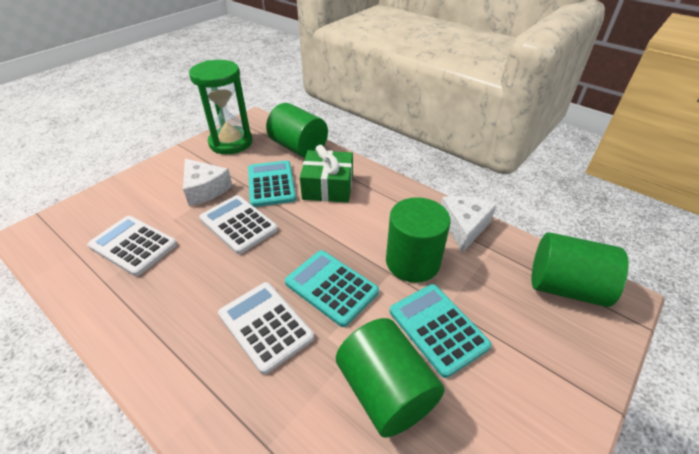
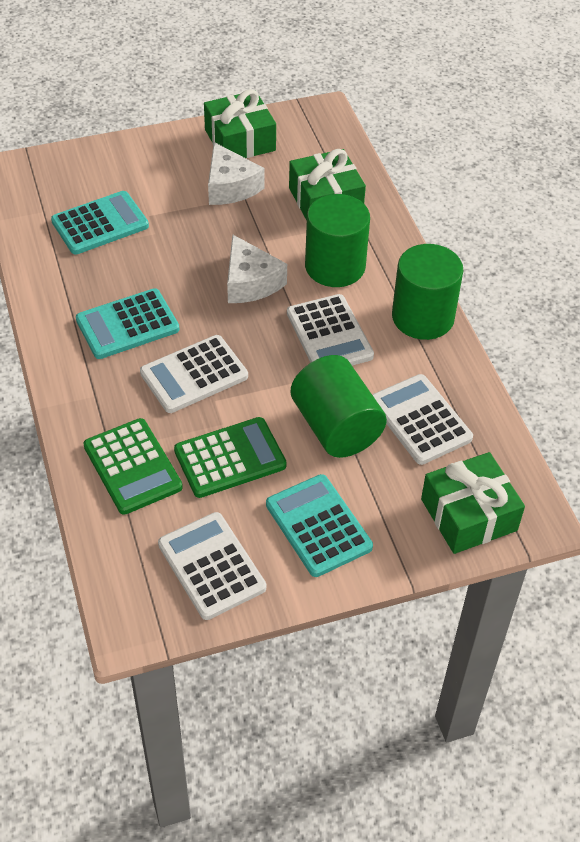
green calculator: none = 0 -> [83,418,183,515] [174,417,287,498] = 2
green cylinder: [266,103,328,158] [336,318,445,438] [386,197,451,283] [532,232,629,307] = 4 -> [291,355,387,458] [305,194,370,287] [392,244,464,340] = 3
green gift: [300,145,353,202] = 1 -> [204,89,276,158] [289,149,366,220] [421,452,525,554] = 3
green hourglass: [189,60,252,154] = 1 -> none = 0
white calculator: [88,216,177,276] [199,195,278,254] [218,282,314,375] = 3 -> [140,335,248,413] [158,512,266,620] [287,294,374,366] [373,374,473,465] = 4

